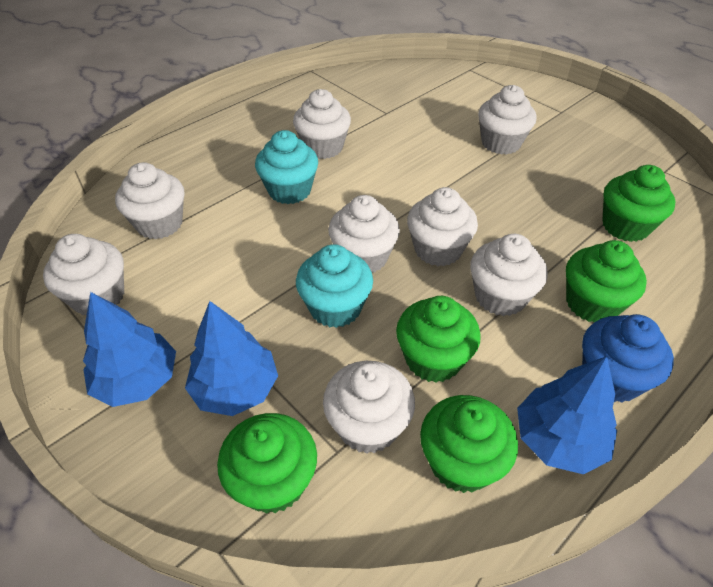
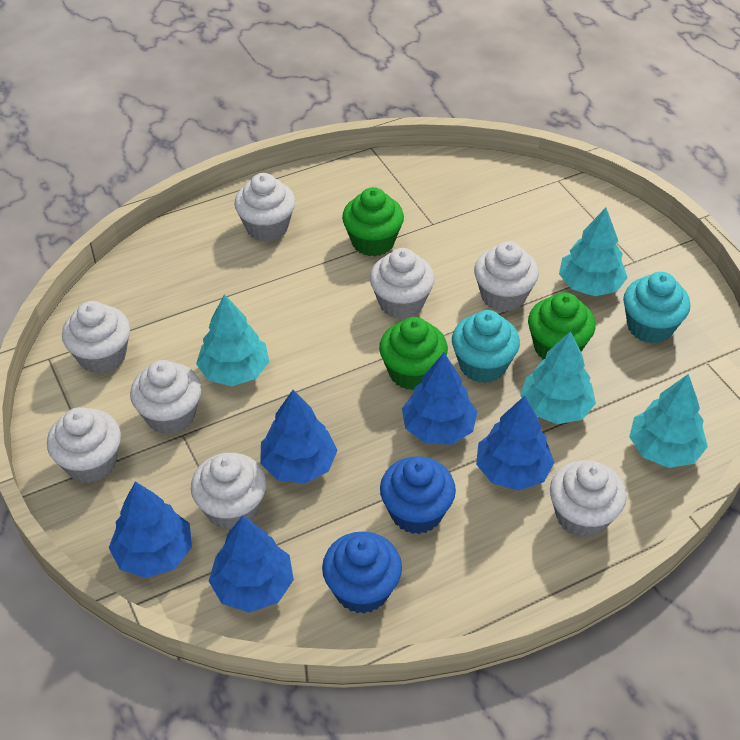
blue cupcake: [582,314,674,403] = 1 -> [322,531,402,614] [380,456,456,534] = 2
blue tree: [83,292,176,407] [185,301,278,416] [517,356,617,474] = 3 -> [109,481,192,578] [209,515,294,613] [260,390,338,483] [402,353,478,445] [476,396,555,491] = 5
green cupcake: [217,413,317,514] [396,296,481,383] [420,395,518,493] [566,240,647,322] [602,165,676,242] = 5 -> [342,187,404,257] [379,317,448,390] [528,292,596,360] = 3
turquoise tree: none = 0 -> [196,294,269,386] [520,331,596,424] [559,208,628,296] [629,374,708,468] = 4

